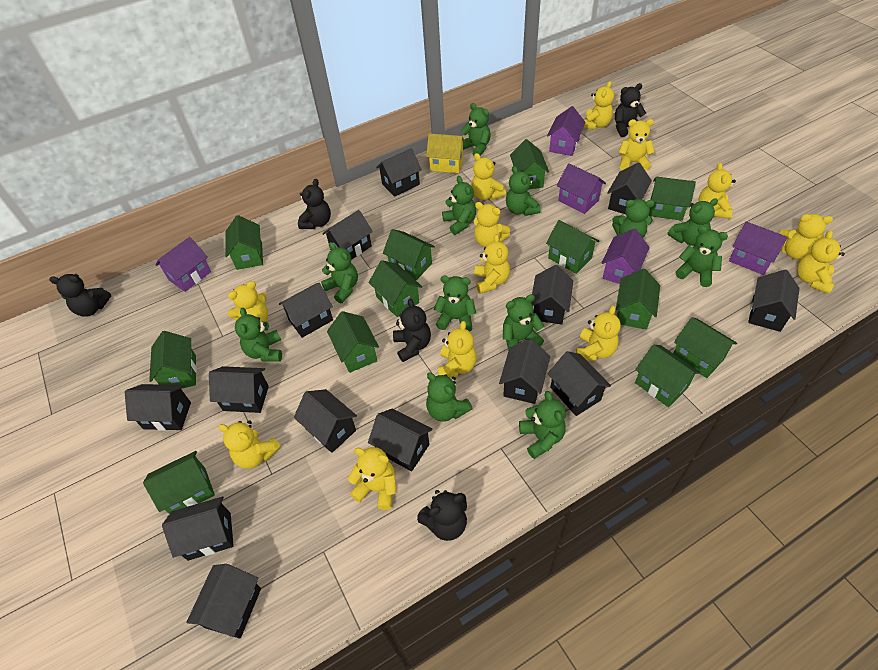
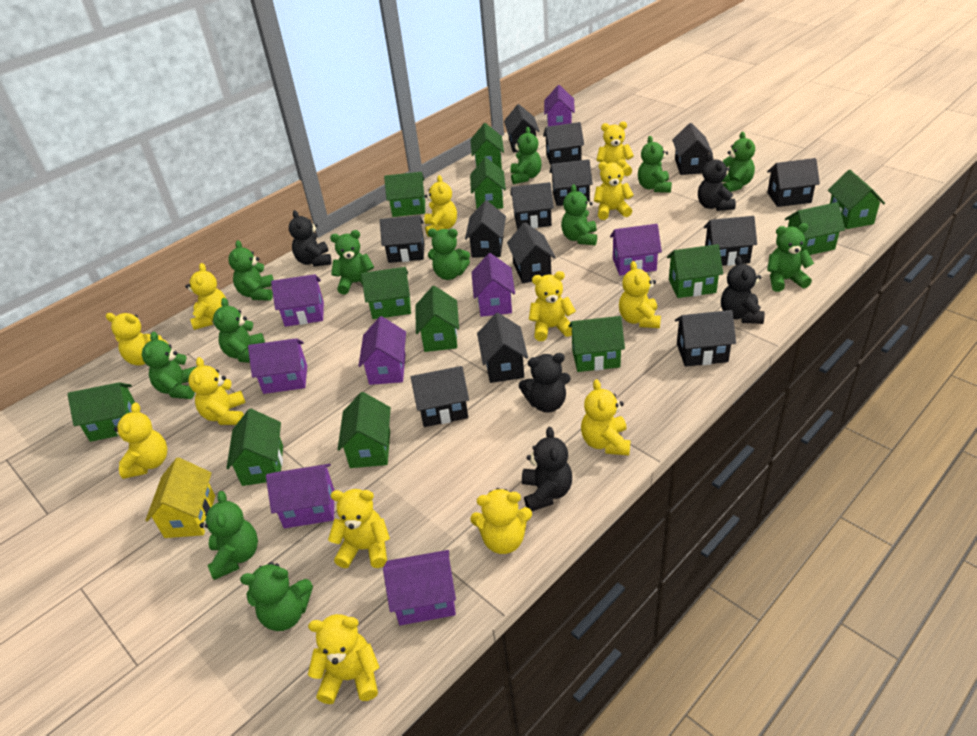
black house: [125,384,191,431] [162,496,234,561] [186,564,261,639] [209,366,269,413] [279,283,333,338] [294,389,357,453] [322,210,373,260] [368,408,432,471] [376,148,422,197] [499,339,550,404] [531,265,573,325] [547,351,611,416] [607,162,652,214] [748,269,800,332] = 14 -> [380,215,424,263] [411,366,469,427] [465,200,506,257] [477,313,528,383] [504,104,540,153] [507,222,556,283] [510,182,554,230] [543,122,584,165] [550,159,593,206] [672,123,713,175] [675,310,736,367] [704,216,757,266] [767,158,820,207] = 13
purple house: [156,237,211,292] [547,106,586,156] [557,163,606,214] [602,229,650,284] [729,221,788,275] = 5 -> [248,338,307,394] [266,464,334,528] [271,274,324,327] [359,316,406,385] [383,550,456,625] [471,253,515,317] [544,85,575,127] [610,224,662,275] = 8

